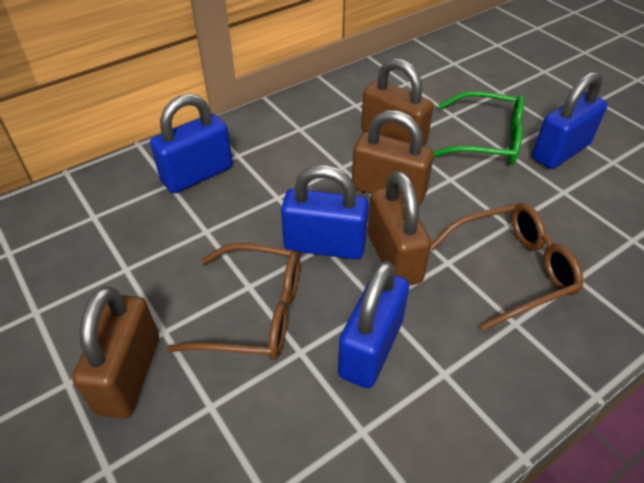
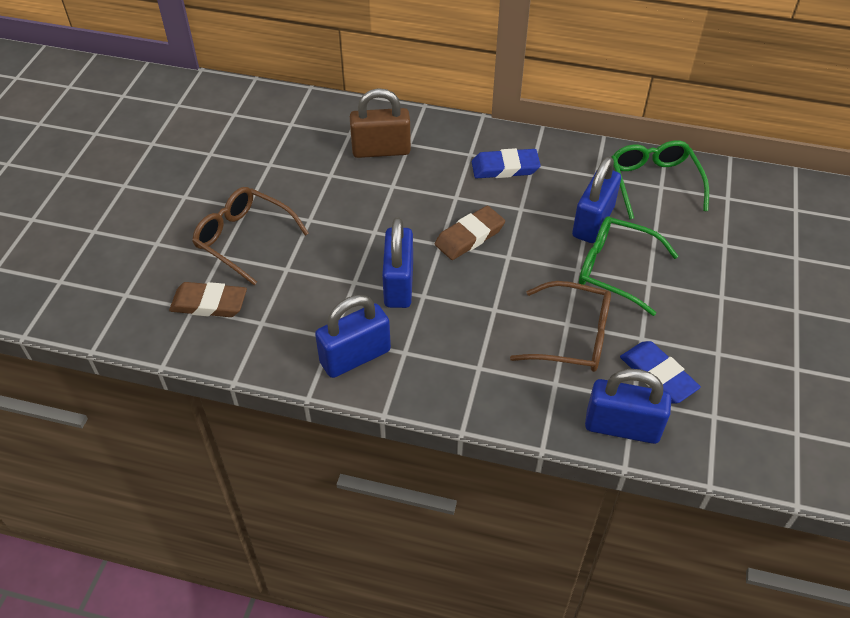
blue eraser: none = 0 -> [472,148,541,178] [620,341,701,403] = 2
brown eraser: none = 0 -> [169,282,247,317] [435,206,505,260] = 2
brown padlock: [72,286,159,419] [352,110,434,206] [361,58,434,146] [368,171,431,286] = 4 -> [350,88,411,158] = 1
green glasses: [433,91,524,165] = 1 -> [579,216,678,316] [612,140,709,219] = 2

